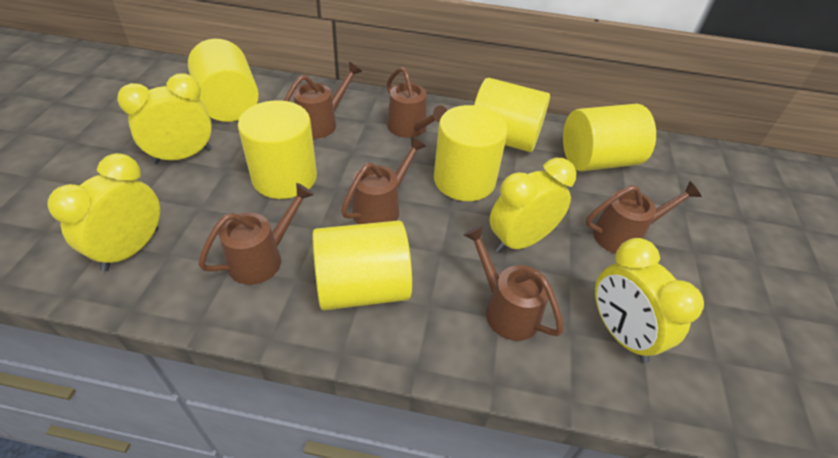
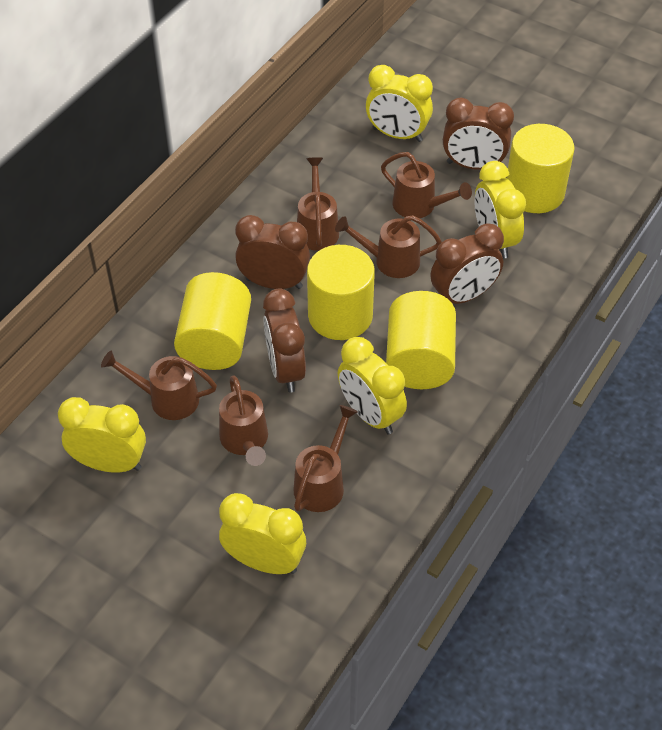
brown clock: none = 0 -> [235,215,310,289] [263,289,306,393] [431,223,504,304] [443,98,514,170] = 4
yellow clock: [47,153,160,272] [117,73,212,164] [490,158,576,253] [595,238,704,363] = 4 -> [58,397,146,473] [219,493,306,574] [338,337,407,434] [366,65,433,142] [474,161,526,258] = 5
yellow cylinder: [188,39,259,122] [238,100,317,199] [313,220,412,310] [434,105,508,201] [474,78,550,152] [563,104,656,171] = 6 -> [174,272,251,370] [307,245,375,340] [386,291,456,389] [506,124,575,213] = 4

